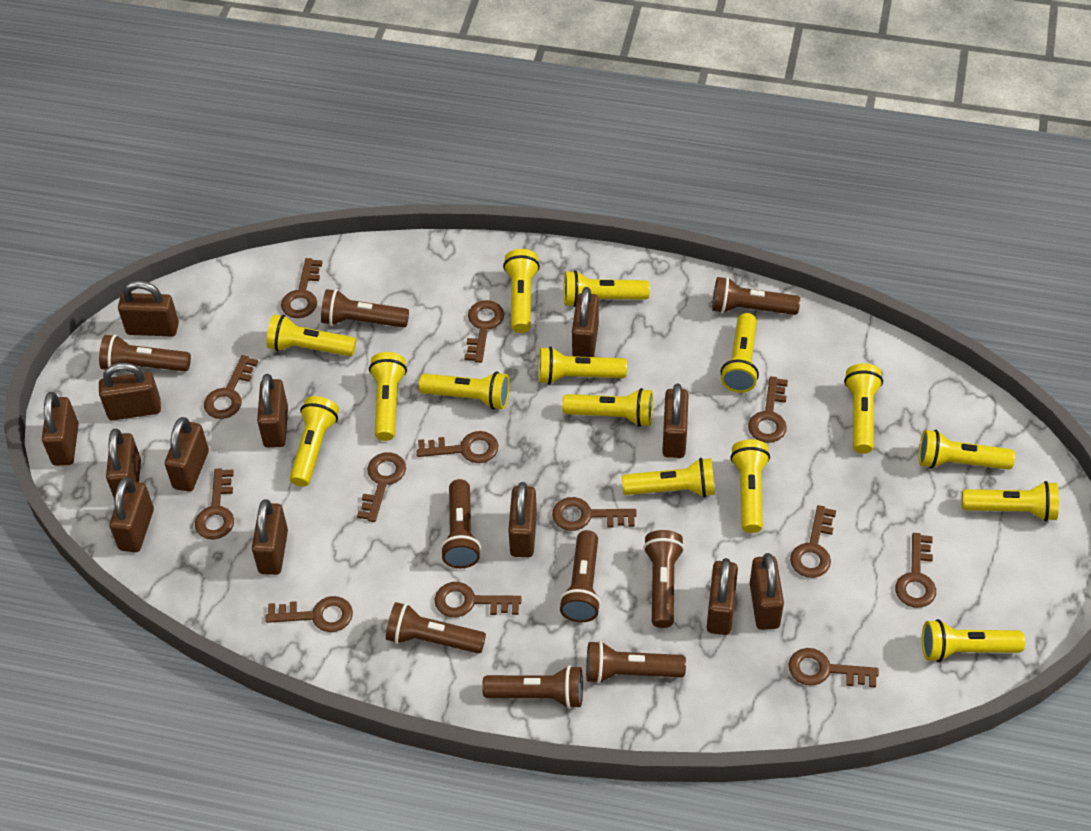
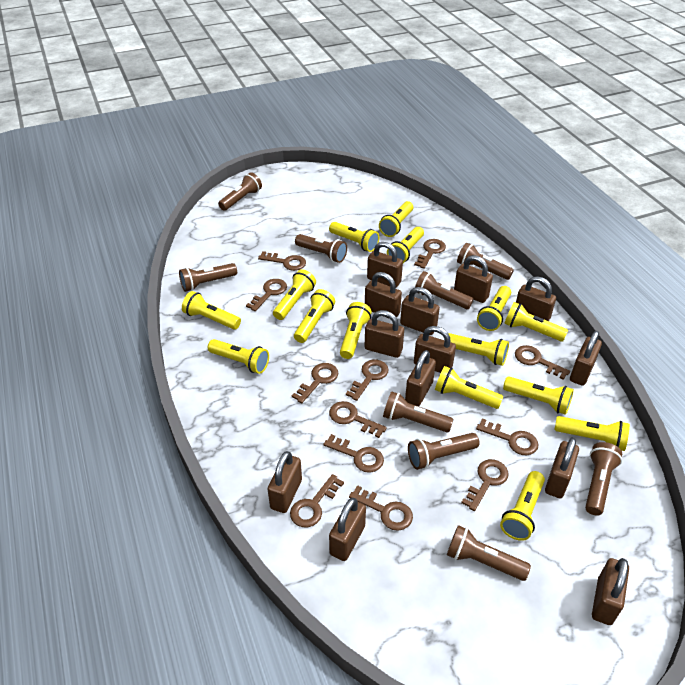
brown key: [195,468,234,540] [204,355,258,419] [265,596,353,632] [281,258,323,318] [357,452,406,522] [416,431,499,463] [434,582,521,617] [464,300,504,363] [552,497,637,531] [748,376,788,443] [788,648,879,688] [790,505,836,578] [895,533,936,608] = 13 -> [246,279,287,311] [258,251,306,271] [290,474,344,528] [292,363,339,403] [323,434,384,473] [329,401,387,438] [346,359,389,401] [349,485,413,531] [414,239,446,269] [461,459,509,511] [476,418,538,455] [515,345,570,380] = 12

